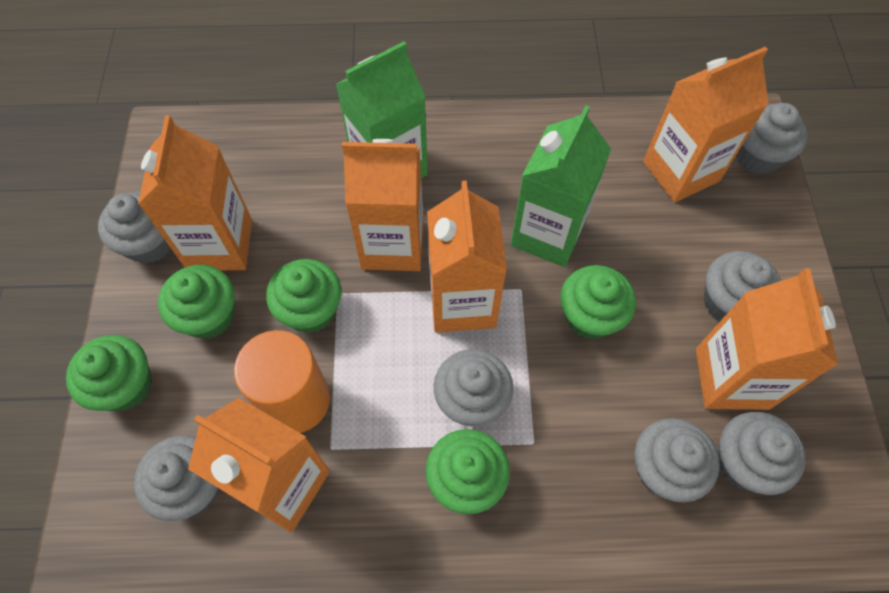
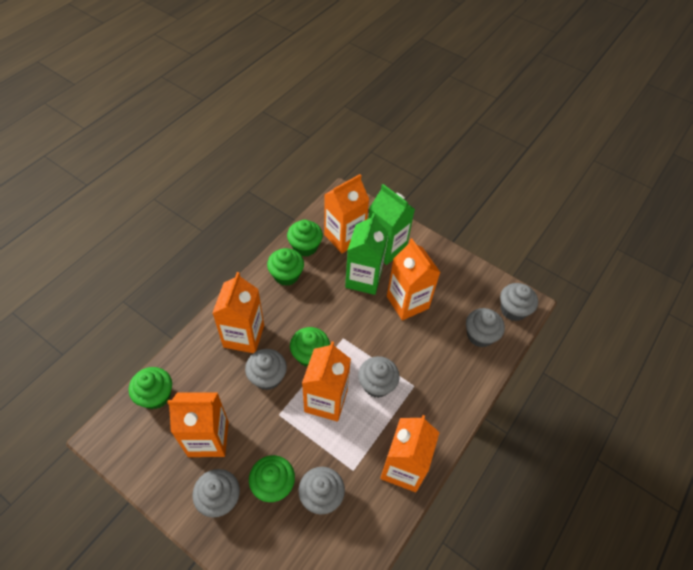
grey cupcake: [98,192,171,264] [134,436,219,521] [434,349,513,426] [635,418,720,503] [704,251,781,321] [717,412,806,495] [735,103,808,174] = 7 -> [192,469,240,517] [245,349,287,390] [298,467,345,514] [358,356,400,398] [466,308,505,347] [500,283,538,321] = 6
orange cylinder: [234,330,330,433] = 1 -> none = 0

